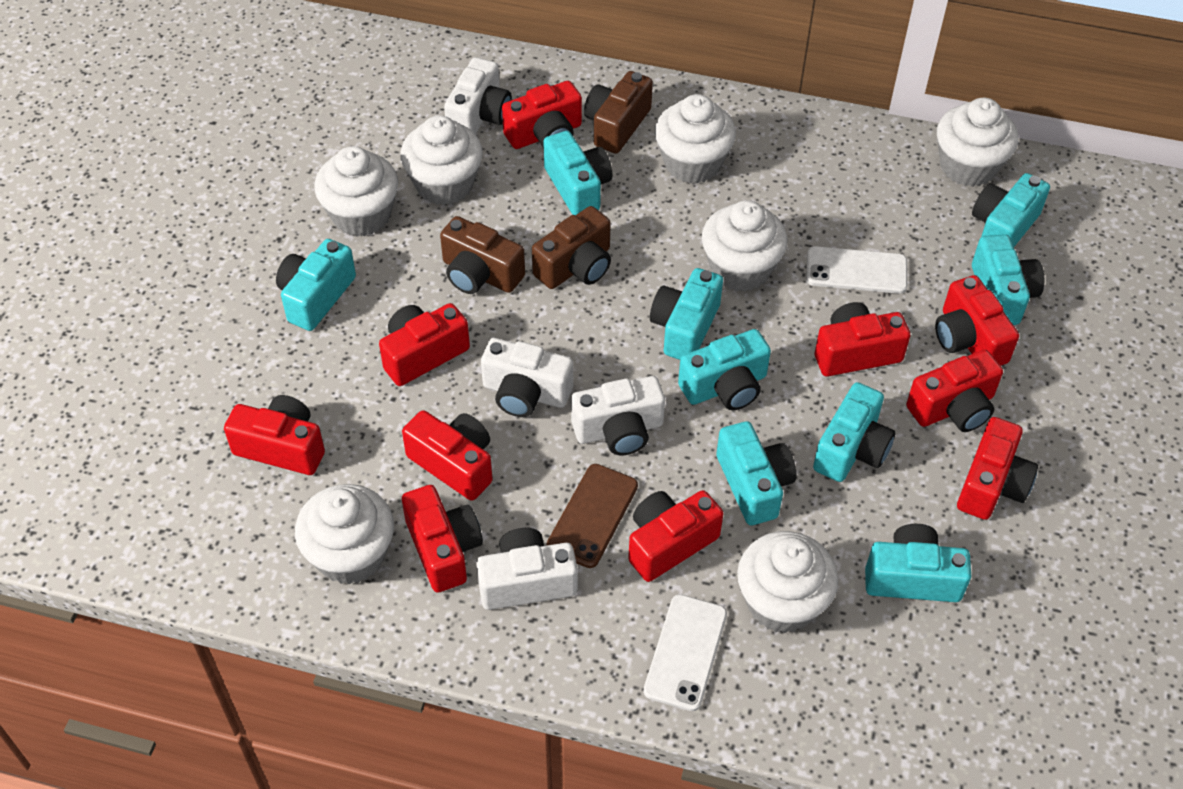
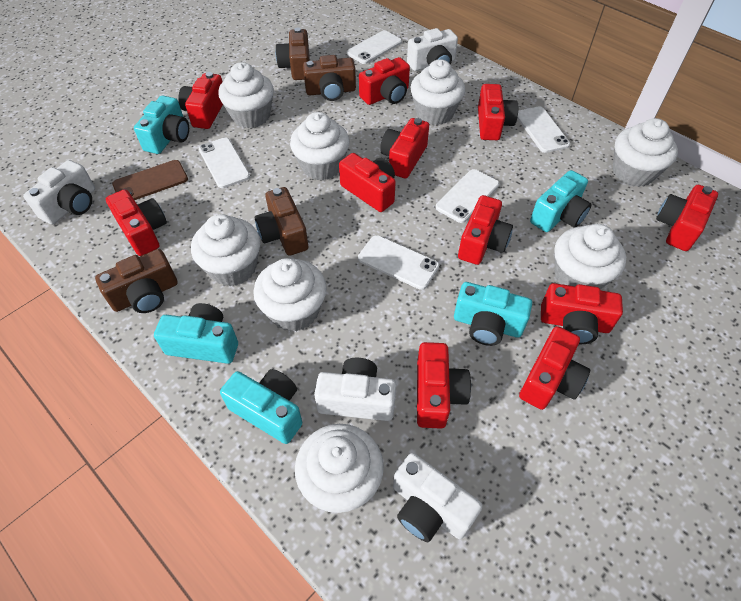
brown camera: [440,216,525,294] [532,206,611,289] [584,71,653,154] = 3 -> [95,249,178,313] [255,187,308,256] [275,28,310,80] [303,55,356,101] = 4
red camera: [224,395,325,475] [379,303,470,386] [402,410,493,501] [402,485,483,593] [502,81,582,149] [628,490,723,582] [815,302,910,376] [906,350,1003,432] [935,275,1019,366] [957,417,1038,520] = 10 -> [106,189,167,256] [178,72,223,129] [339,153,396,212] [359,57,410,105] [380,118,429,179] [417,342,471,429] [458,195,513,265] [478,84,518,140] [519,326,590,410] [541,283,623,344] [656,185,718,251] = 11
turquoise camera: [276,239,356,331] [543,131,613,215] [650,268,723,360] [678,329,771,410] [716,421,796,525] [813,382,895,482] [865,524,971,602] [972,173,1050,247] [972,234,1044,325] = 9 -> [134,96,189,154] [154,303,238,364] [220,369,302,444] [454,282,532,346] [530,170,592,232] = 5
white cupcake: [295,484,394,584] [314,146,398,237] [400,115,483,205] [655,94,736,183] [702,200,787,292] [737,531,838,633] [937,98,1018,187] = 7 -> [191,214,260,286] [218,62,274,128] [253,258,327,332] [290,112,349,180] [295,424,384,513] [410,59,465,125] [554,224,626,289] [613,118,678,187] = 8
white phone: [643,594,727,711] [806,246,907,294] = 2 -> [199,137,250,188] [347,30,402,64] [358,235,439,290] [436,169,499,223] [517,106,570,153] = 5

